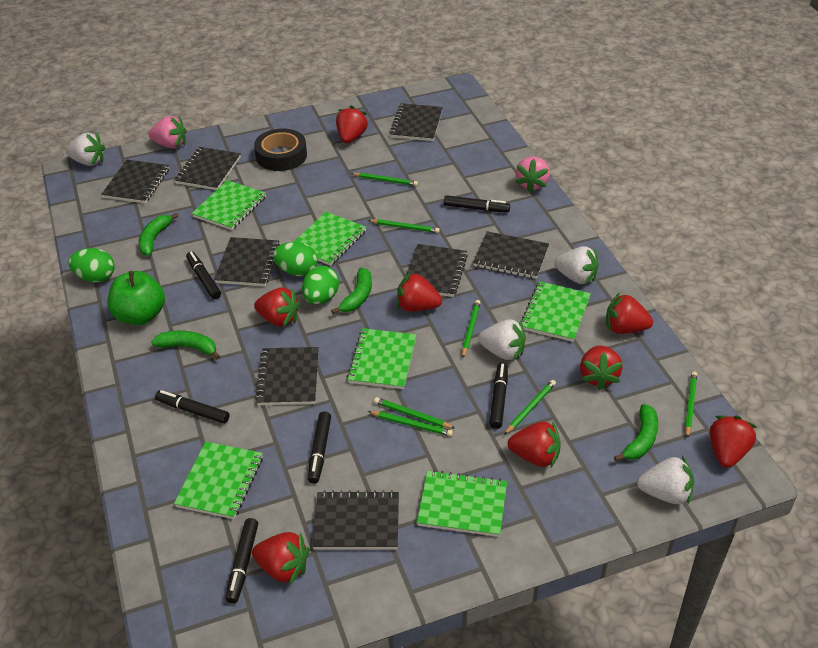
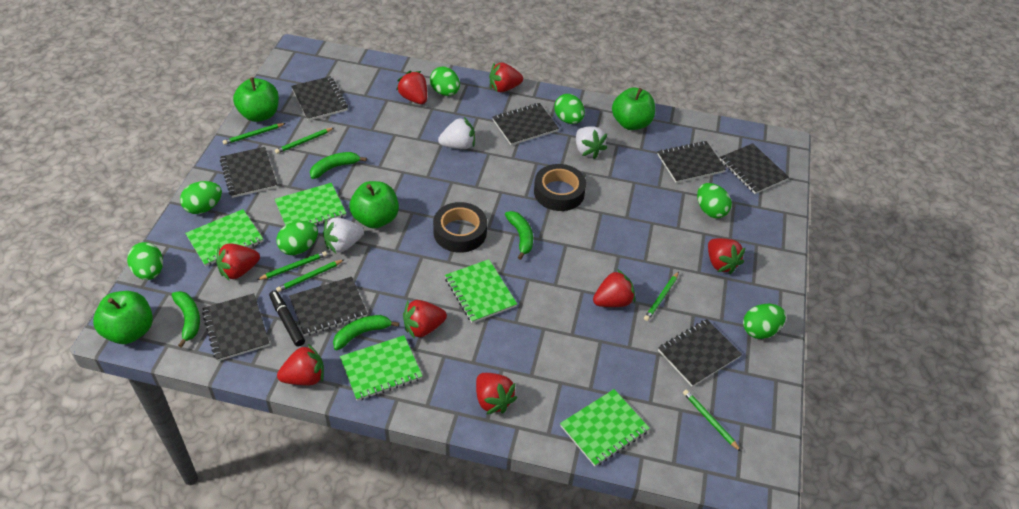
black marker: [155,390,229,424] [186,251,221,299] [226,518,258,604] [308,411,331,484] [444,195,510,212] [489,363,508,429] = 6 -> [269,290,305,346] = 1
black tape: [254,128,307,171] = 1 -> [433,202,487,253] [534,164,586,211] = 2
green apple: [107,271,165,325] = 1 -> [93,291,153,344] [233,77,279,122] [349,181,399,229] [612,88,655,130] = 4
green egg: [68,248,115,282] [273,242,318,276] [302,266,339,305] = 3 -> [127,242,163,280] [180,181,222,214] [276,221,318,255] [430,67,460,96] [554,94,585,124] [697,183,732,218] [743,304,786,339] = 7
green notebook: [174,442,263,519] [192,180,266,230] [294,212,366,266] [347,328,417,389] [417,470,507,537] [521,281,591,342] = 6 -> [185,209,263,267] [275,183,346,225] [340,335,422,401] [445,259,517,323] [560,389,650,467] = 5
green pencil: [351,173,418,186] [368,219,440,233] [368,411,453,436] [374,397,455,429] [462,300,480,358] [504,380,556,435] [685,372,697,438] = 7 -> [223,123,286,145] [257,251,327,280] [275,128,334,154] [276,259,345,292] [644,272,679,321] [683,390,741,451] = 6
pink strawberry: [149,116,187,149] [515,157,550,193] = 2 -> none = 0
white strawberry: [66,133,105,166] [478,319,526,361] [554,246,599,284] [637,456,694,504] = 4 -> [323,218,364,253] [438,117,475,149] [576,126,607,159] = 3

